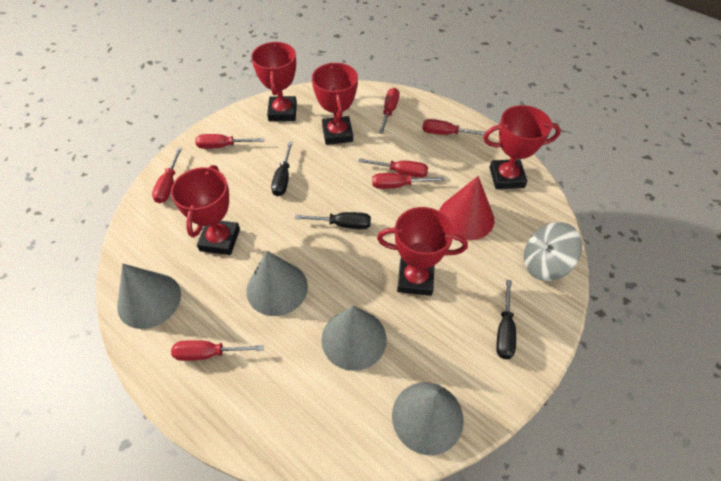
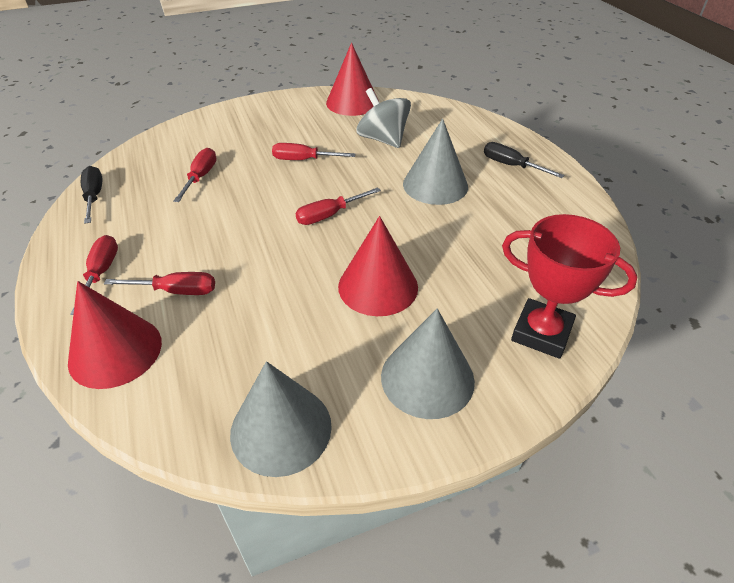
black screwdriver: [271,142,293,196] [295,212,371,229] [496,280,516,359] = 3 -> [81,166,102,224] [484,142,565,178] = 2
grey cone: [117,264,181,329] [246,251,308,316] [321,306,387,371] [392,382,464,455] = 4 -> [230,361,332,477] [381,308,475,419] [403,118,468,205] = 3
red cone: [439,176,494,240] = 1 -> [68,281,162,389] [326,43,379,116] [338,216,418,316] = 3
red screwdriver: [152,148,182,203] [171,340,264,361] [195,134,264,149] [358,158,428,178] [372,173,444,189] [379,88,400,134] [422,119,486,135] = 7 -> [70,235,118,315] [104,272,215,295] [173,148,217,202] [272,143,356,160] [296,187,381,225] = 5
red trophy: [171,165,240,255] [251,42,297,121] [312,63,358,145] [377,207,468,296] [483,105,561,189] = 5 -> [502,214,638,359] = 1

